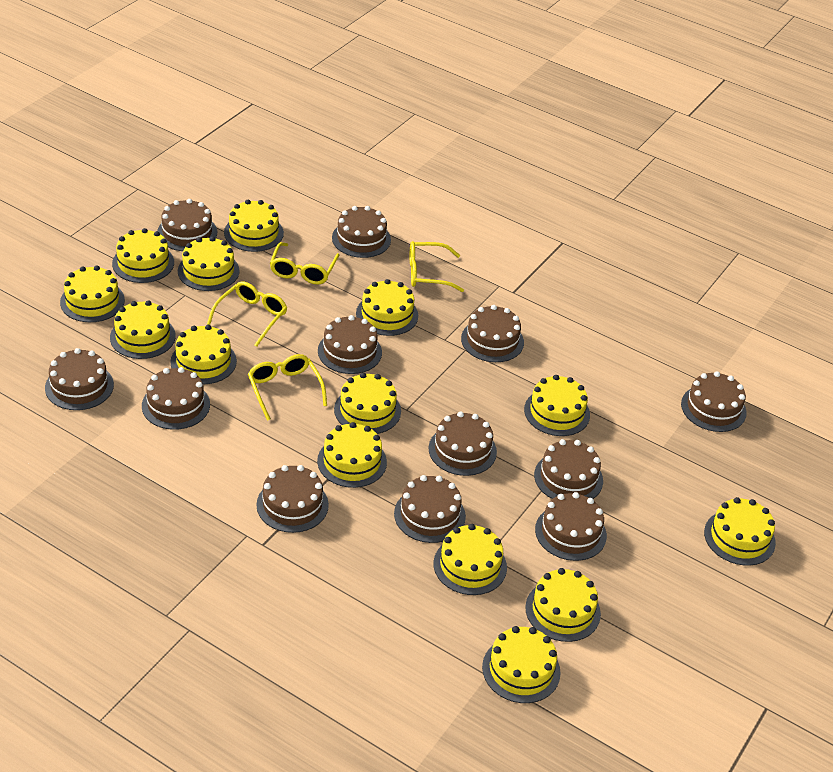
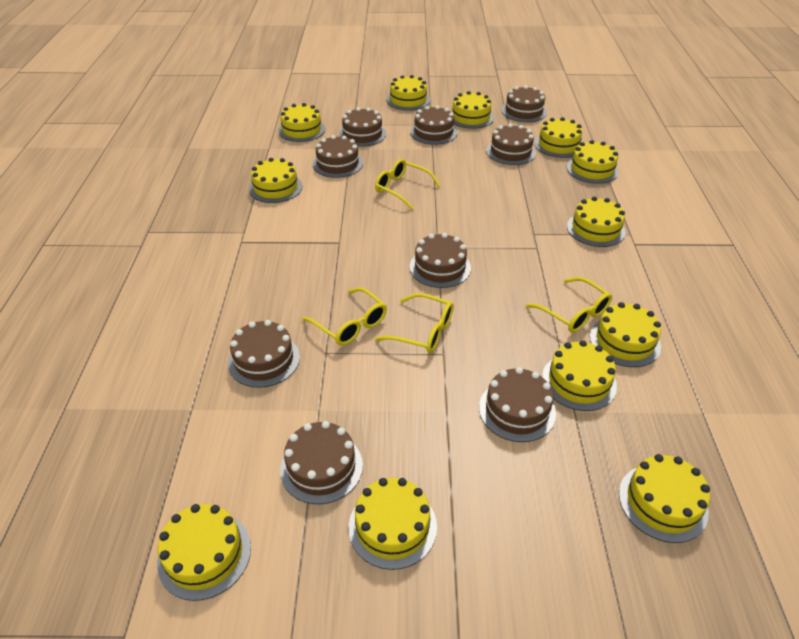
brown cake: [45,348,114,410] [142,367,210,430] [157,199,217,251] [256,465,329,533] [318,315,382,374] [332,206,391,258] [394,475,466,543] [429,411,497,476] [461,305,524,362] [534,439,603,499] [535,492,607,561] [681,371,747,432] = 12 -> [228,320,300,388] [280,421,363,504] [313,135,363,178] [339,107,386,147] [410,106,457,145] [410,233,471,288] [479,367,556,442] [486,124,536,165] [501,85,547,122] = 9
yellow cake: [60,266,125,322] [110,300,176,359] [112,228,174,283] [170,325,237,384] [178,236,240,291] [224,200,284,252] [317,422,387,488] [334,373,401,434] [356,279,418,336] [434,524,507,595] [482,626,561,703] [524,375,590,436] [525,568,601,642] [704,497,776,566] = 14 -> [157,504,251,601] [249,158,303,203] [278,103,325,142] [349,478,437,570] [387,75,430,111] [451,91,494,129] [534,117,582,158] [542,340,617,411] [567,140,619,184] [567,196,626,247] [590,302,661,367] [619,454,710,543] = 12

